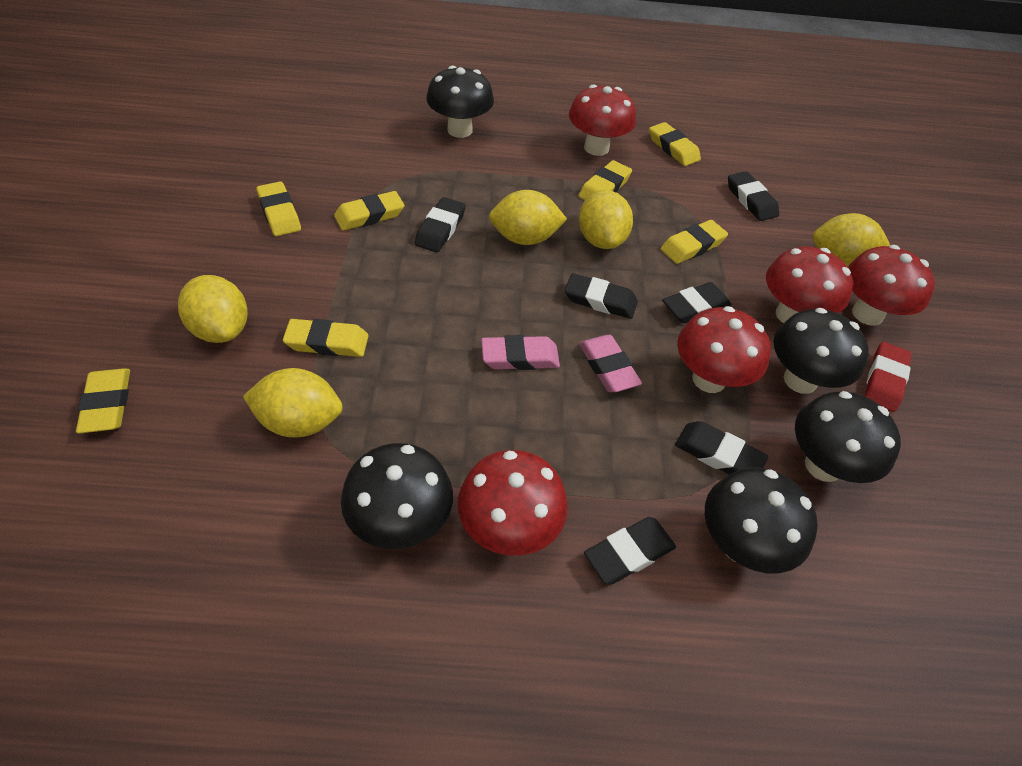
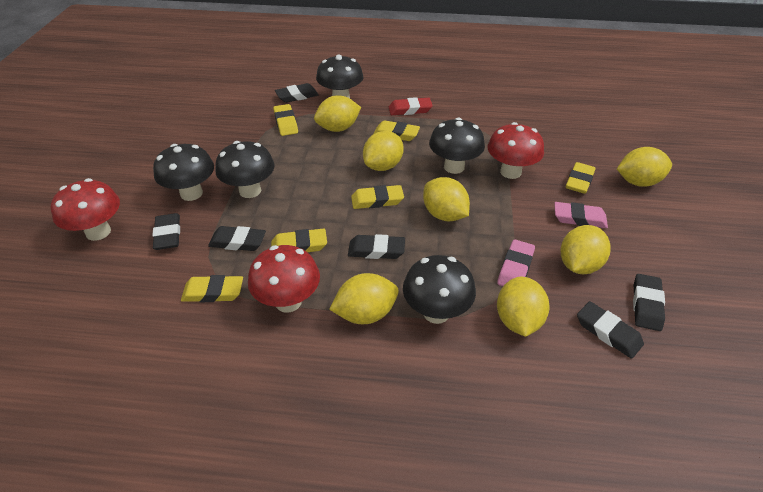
red mushroom: [458,450,568,556] [569,85,636,156] [677,306,771,393] [766,246,853,323] [848,245,935,326] = 5 -> [51,178,120,241] [248,245,320,313] [487,122,544,179] = 3
yellow eraser: [76,369,130,434] [256,181,301,236] [283,319,368,357] [334,191,405,231] [579,160,632,200] [649,122,701,166] [661,220,728,264] = 7 -> [181,275,243,302] [271,228,327,252] [273,104,298,136] [351,185,404,209] [373,120,420,141] [566,162,596,194] = 6
yellow lemon: [178,275,248,343] [243,368,343,437] [489,190,567,245] [579,190,633,249] [813,213,890,267] = 5 -> [314,95,361,132] [329,273,399,324] [363,131,404,171] [423,177,470,222] [497,277,549,337] [561,225,610,274] [617,147,672,187] = 7

